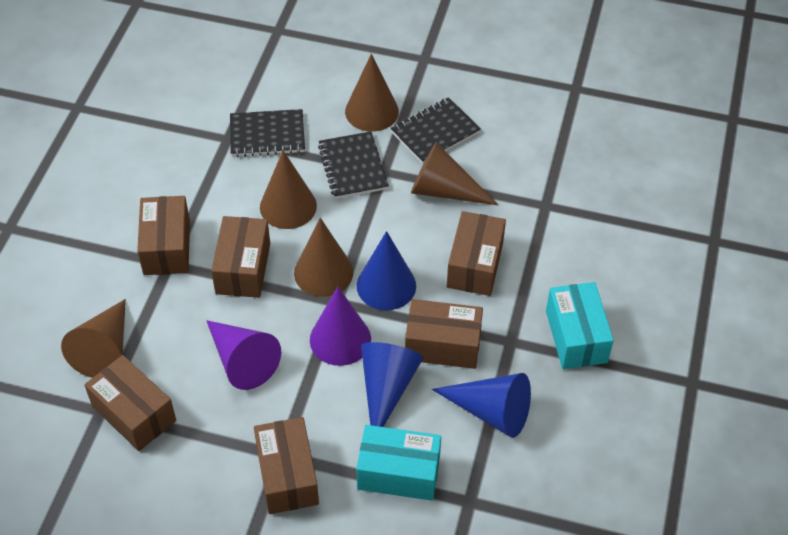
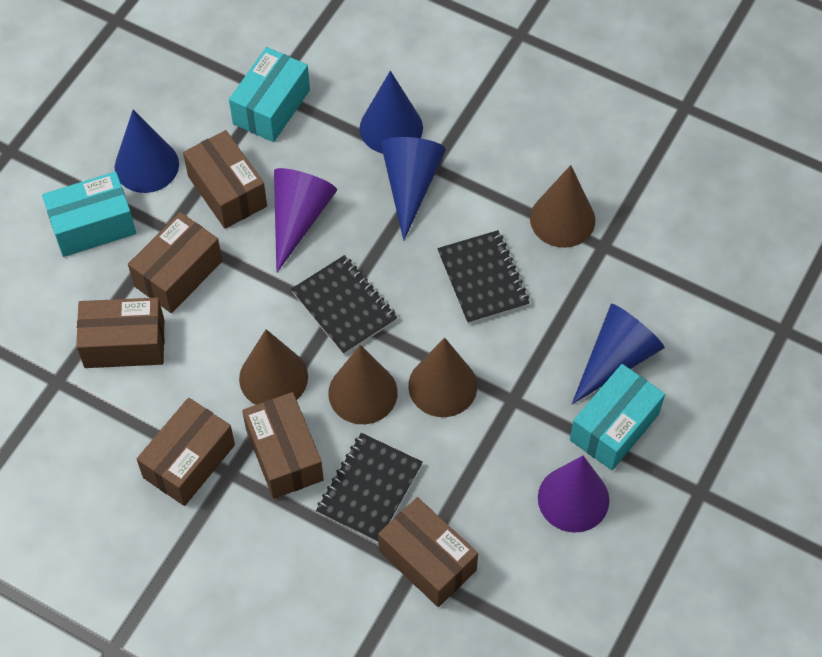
blue cone: [357,231,416,310] [361,342,423,427] [432,373,531,438] = 3 -> [115,110,179,193] [360,71,423,154] [381,137,446,241] [572,304,665,404] = 4
brown cone: [61,299,126,378] [260,151,317,229] [294,218,353,297] [345,54,399,132] [411,142,499,205] = 5 -> [239,329,308,405] [328,345,398,424] [408,338,477,417] [530,165,595,248] = 4
turquoise box: [356,425,441,501] [546,282,614,369] = 2 -> [42,172,136,257] [229,47,310,142] [570,364,665,470] = 3

